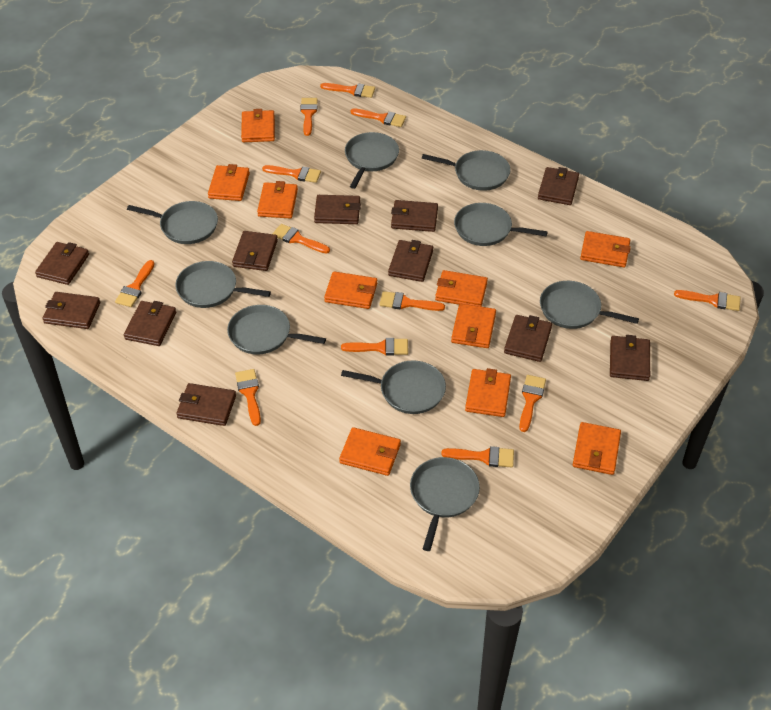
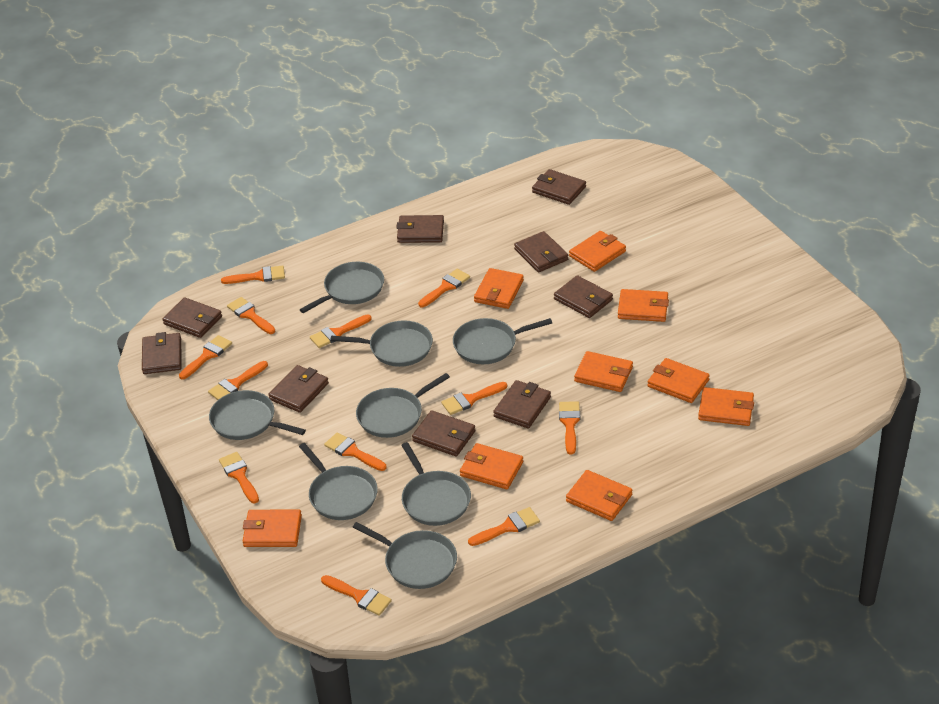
brown wallet: [35,242,89,285] [43,292,100,329] [124,301,176,346] [176,383,236,426] [232,231,278,271] [314,195,361,224] [388,240,433,282] [391,200,438,232] [504,315,552,362] [538,167,579,205] [610,335,650,381] = 11 -> [142,332,182,374] [162,297,222,338] [268,365,329,413] [396,215,444,243] [412,410,475,456] [493,380,551,428] [514,231,568,272] [532,169,586,205] [554,275,613,318] = 9
grey pan: [127,201,218,244] [175,261,271,308] [227,305,326,355] [341,360,446,414] [345,132,399,189] [410,457,480,551] [422,150,510,191] [454,203,548,246] [540,281,639,329] = 9 -> [209,390,306,440] [299,443,378,520] [300,262,384,313] [330,320,433,367] [353,522,457,589] [356,373,450,438] [401,442,471,526] [453,318,552,364] = 8
orange wallet: [208,164,250,201] [241,109,275,142] [257,181,298,219] [324,272,377,309] [339,427,401,476] [435,270,488,307] [451,304,496,348] [465,368,511,417] [573,422,621,475] [580,231,631,267] = 10 -> [243,510,302,547] [460,443,523,489] [474,268,524,309] [566,470,632,521] [569,231,626,272] [574,351,633,392] [618,289,669,322] [647,358,710,403] [698,387,754,426] = 9

